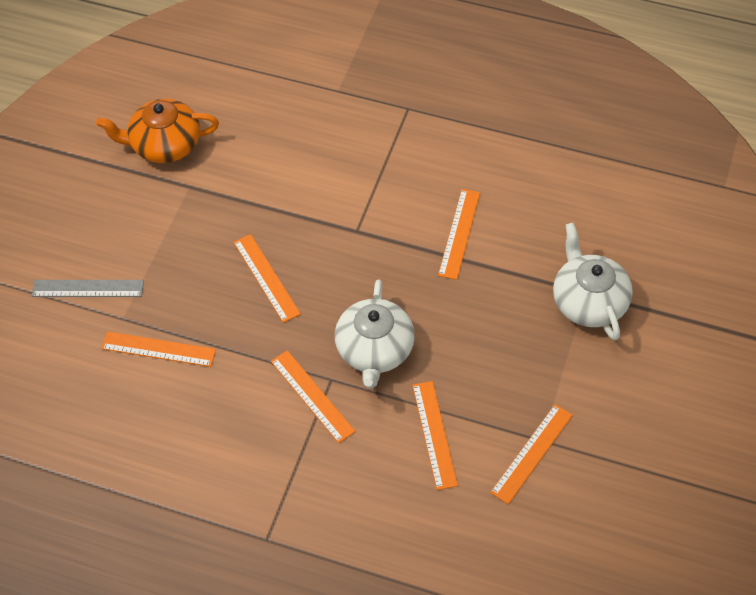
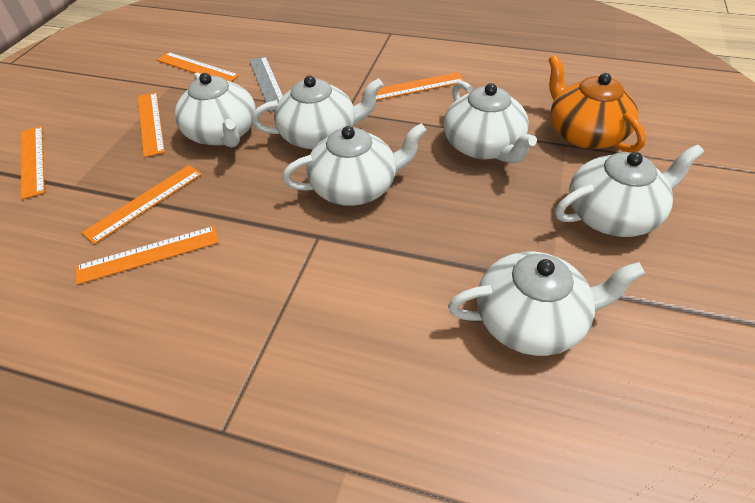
white teapot: [335,280,415,388] [553,223,633,340] = 2 -> [175,73,256,148] [252,75,384,149] [282,123,427,206] [444,81,537,164] [448,252,646,356] [555,145,704,237] = 6

